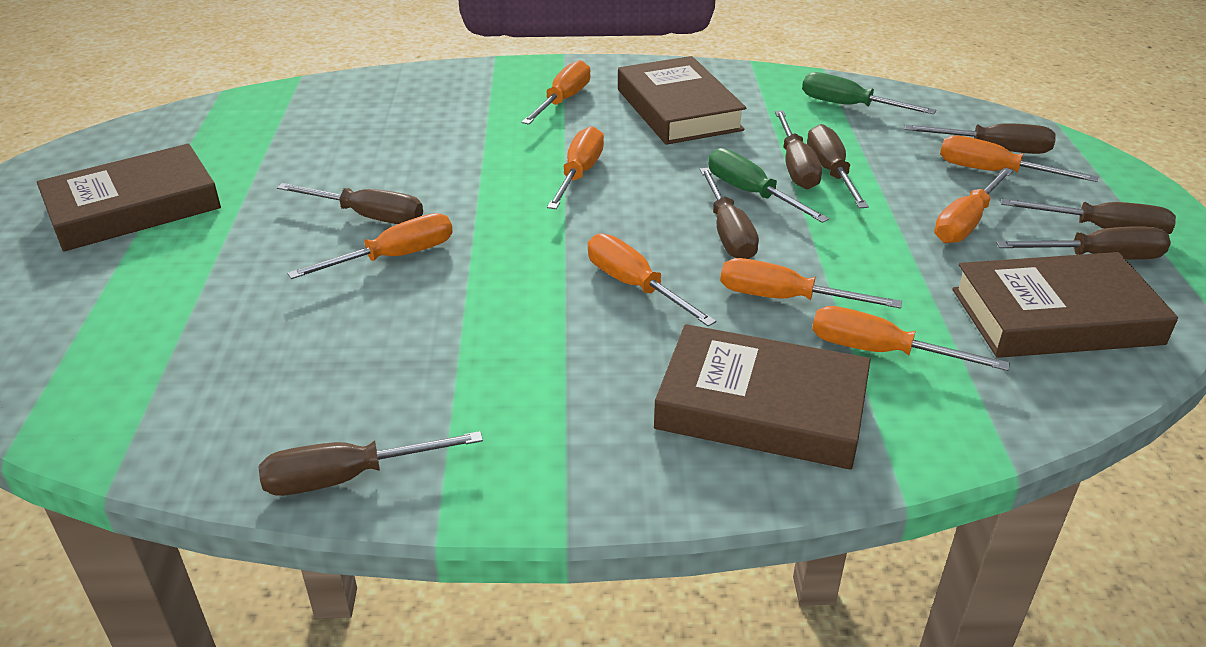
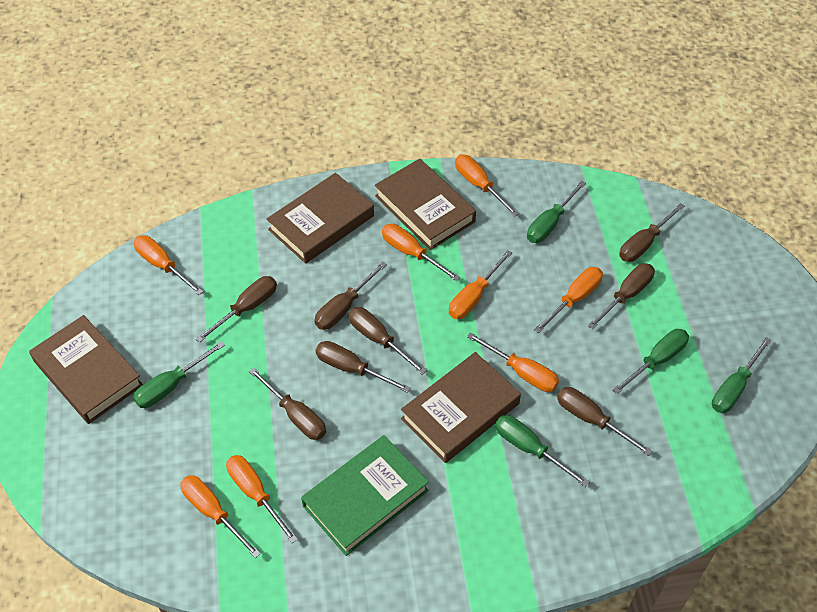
green book: none = 0 -> [301,435,429,556] = 1
green screwdriver: [708,148,829,223] [802,72,936,114] = 2 -> [133,341,225,408] [495,415,589,487] [527,181,586,243] [612,329,689,394] [712,337,772,413] = 5

